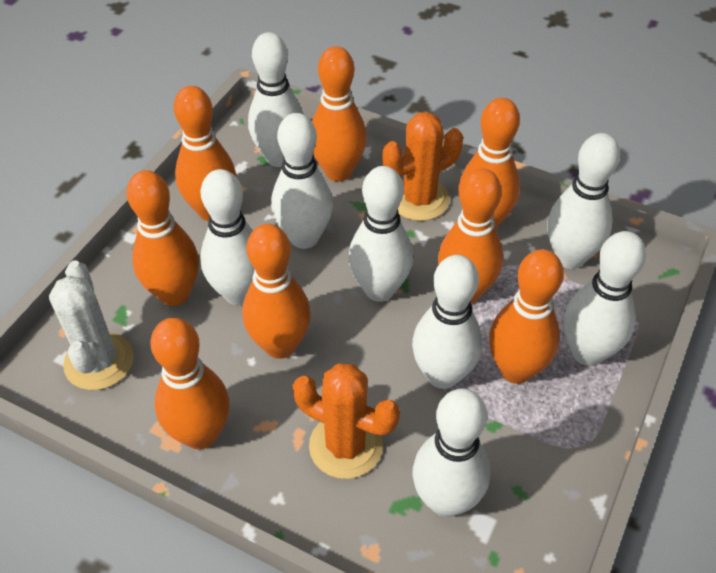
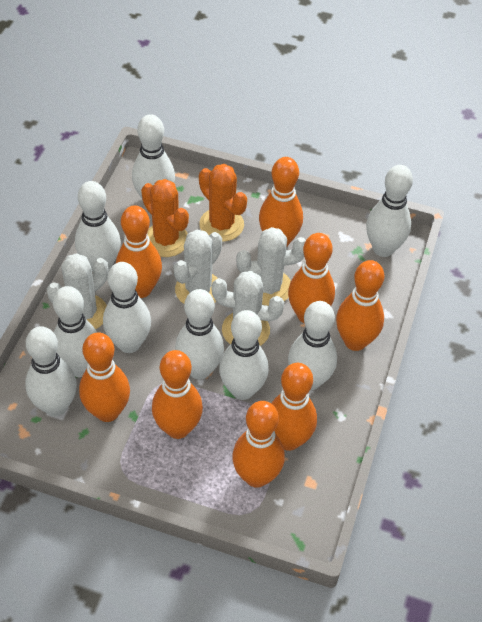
white bowling pin: [200,169,254,305] [248,32,303,167] [271,113,333,249] [348,166,413,302] [412,255,482,389] [412,388,490,517] [547,133,620,269] [564,231,646,366] = 8 -> [25,326,77,416] [53,286,97,377] [75,181,121,272] [103,262,151,353] [132,114,175,198] [175,289,224,380] [219,310,269,400] [288,301,337,391] [366,165,413,257] = 9
white cactus: [49,260,134,390] = 1 -> [47,253,108,329] [174,230,222,304] [212,271,284,346] [236,227,306,306] = 4

